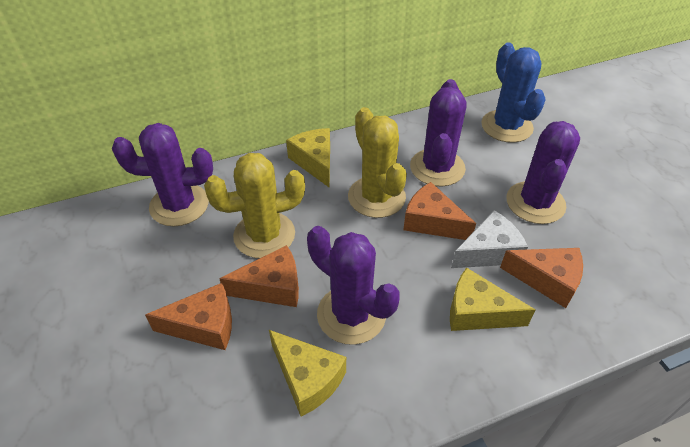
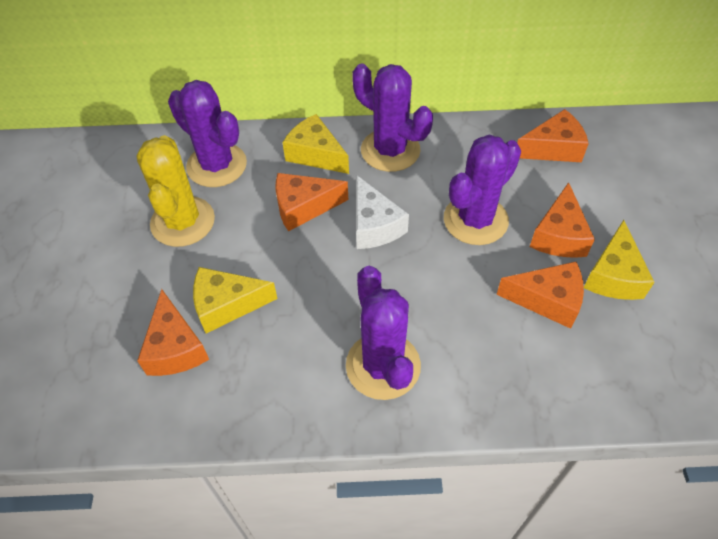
blue cactus: [481,42,546,143] = 1 -> none = 0
orange cheese: [145,283,232,350] [219,245,299,307] [403,182,476,240] [500,248,583,308] = 4 -> [137,289,209,376] [275,173,348,232] [497,262,584,329] [517,109,589,162] [530,182,595,258] = 5
yellow cactus: [204,153,305,258] [348,107,407,218] = 2 -> [136,135,215,247] = 1

